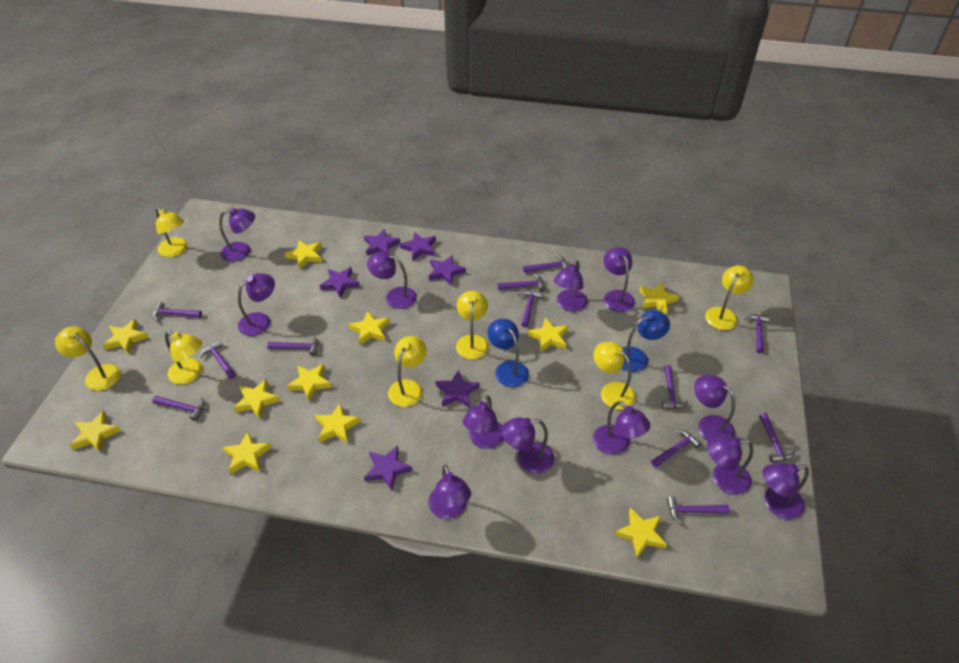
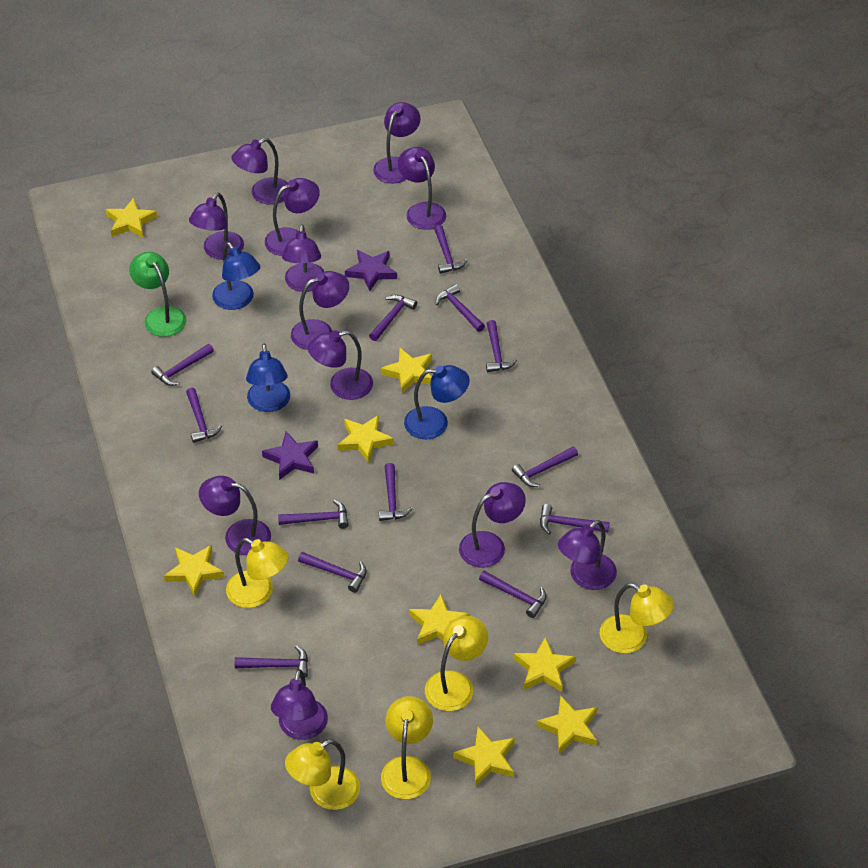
blue lamp: [487,319,529,387] [621,310,670,372] = 2 -> [212,242,260,310] [246,344,290,412] [404,365,470,439] = 3
green lamp: none = 0 -> [129,252,187,337] = 1
purple hammer: [152,396,205,421] [153,302,202,322] [200,340,236,379] [267,335,318,356] [498,274,546,292] [518,290,542,328] [523,255,569,273] [651,430,702,468] [662,365,688,409] [667,496,730,525] [745,314,770,353] [759,413,796,463] = 12 -> [151,344,214,386] [186,388,222,443] [235,645,308,678] [278,500,349,529] [298,552,367,593] [369,295,417,341] [379,463,412,521] [434,225,467,274] [436,284,485,332] [479,571,547,618] [486,320,517,372] [512,447,578,487] [540,504,610,534] = 13
purple star: [320,267,360,298] [364,229,400,255] [364,446,413,490] [400,232,436,260] [429,255,466,285] [435,370,479,408] = 6 -> [262,431,318,480] [345,250,397,291] = 2
yellow lamp: [55,326,120,391] [156,207,188,257] [165,331,202,384] [388,336,427,407] [456,291,489,359] [593,342,636,410] [705,265,754,330] = 7 -> [226,538,289,608] [285,739,360,810] [381,696,433,799] [425,616,488,711] [600,583,674,653] = 5
yellow star: [70,411,121,453] [103,319,149,354] [222,432,272,475] [233,379,280,419] [285,240,322,269] [287,364,332,401] [315,404,361,443] [349,311,390,345] [528,318,568,352] [615,508,667,558] [639,282,679,314] = 11 -> [106,198,157,237] [164,545,224,596] [338,415,394,463] [381,348,432,393] [409,594,469,645] [453,727,515,786] [514,637,575,692] [537,696,597,754] = 8

